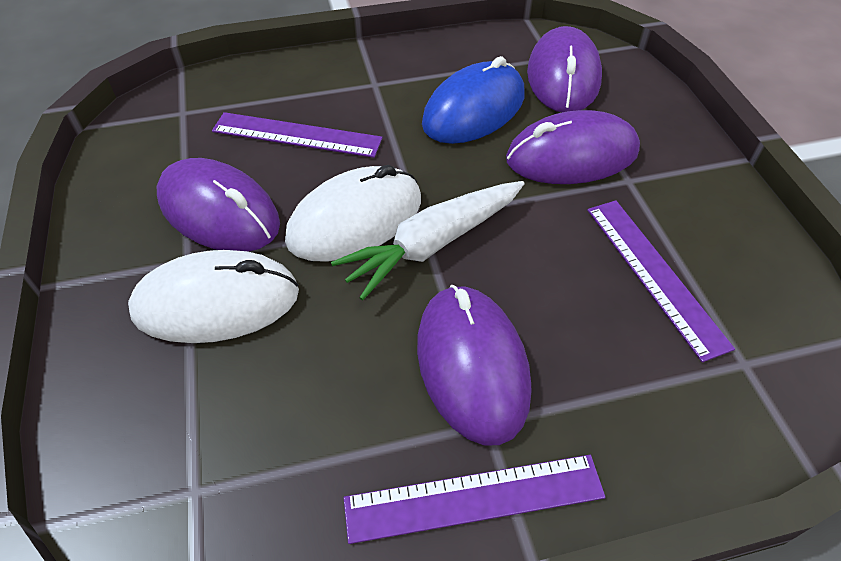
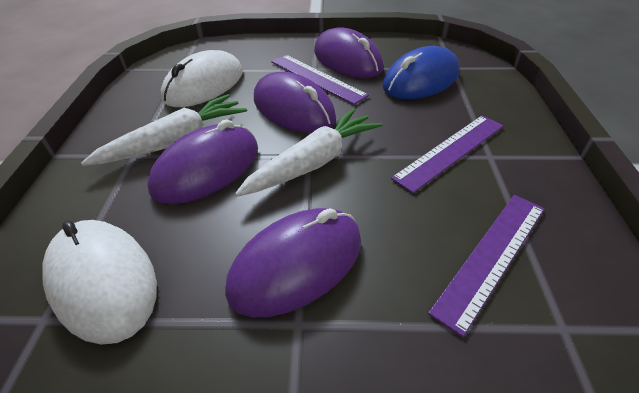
white carrot: [331,181,524,300] = 1 -> [81,94,247,166] [235,108,382,197] = 2

